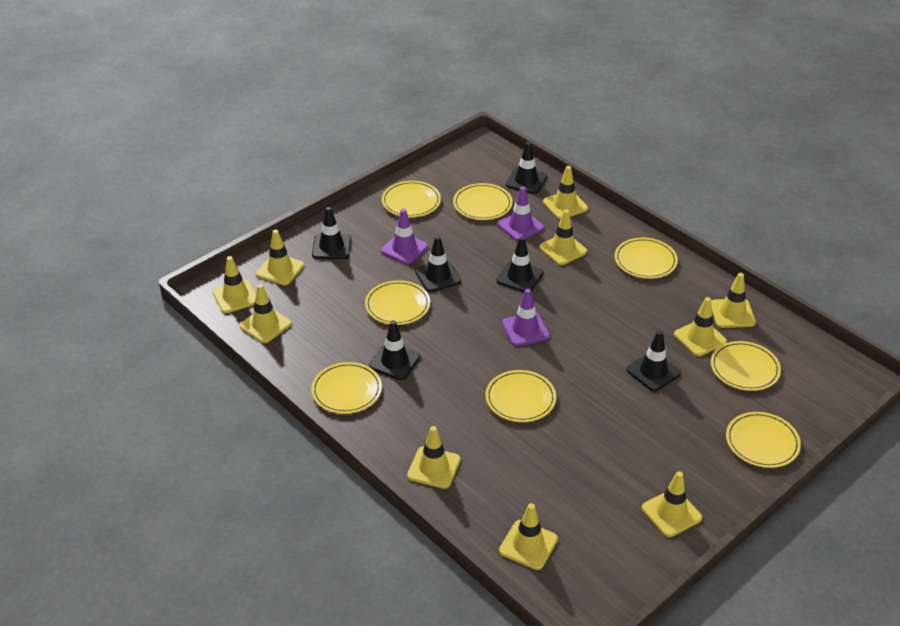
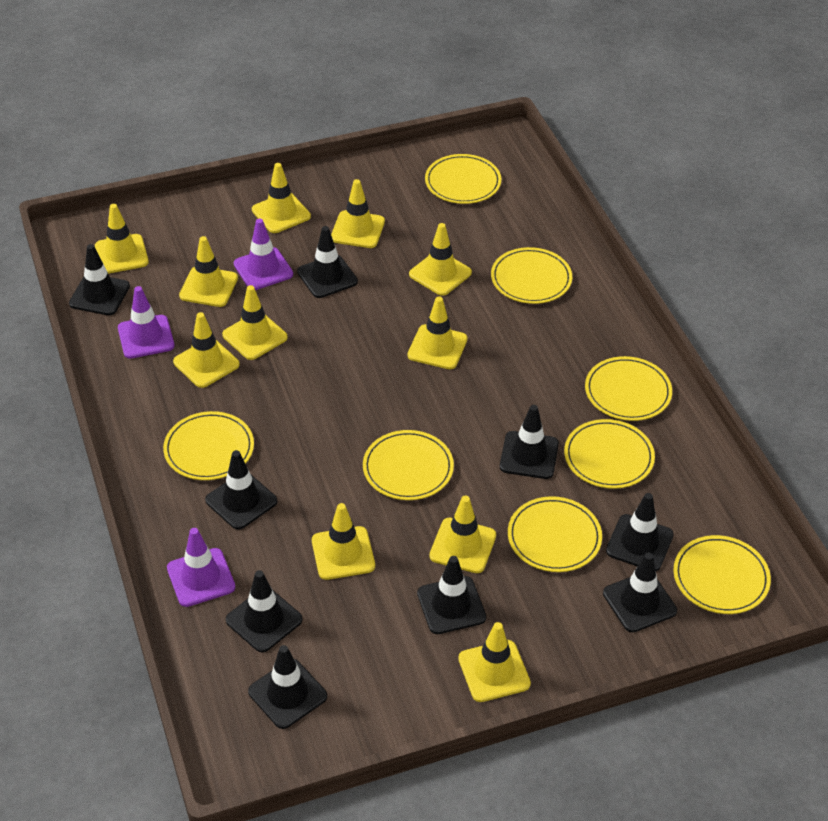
black traffic cone: [312,207,351,259] [369,320,421,380] [415,236,461,292] [496,237,543,292] [506,142,547,194] [627,331,681,391] = 6 -> [69,244,130,315] [205,450,277,530] [226,570,303,653] [248,645,327,729] [297,226,358,298] [417,556,486,634] [500,405,559,479] [603,552,677,632] [606,493,674,571] = 9
yellow traffic cone: [213,256,256,313] [240,284,292,343] [256,229,304,285] [407,426,460,489] [499,503,558,570] [539,209,587,265] [543,166,588,219] [642,471,702,537] [674,297,727,356] [711,273,756,328] = 10 -> [95,204,149,274] [173,312,240,388] [179,236,238,307] [222,285,288,360] [252,163,311,233] [312,503,375,580] [331,179,385,248] [408,297,468,369] [409,223,472,296] [429,496,496,573] [458,622,531,702] = 11

